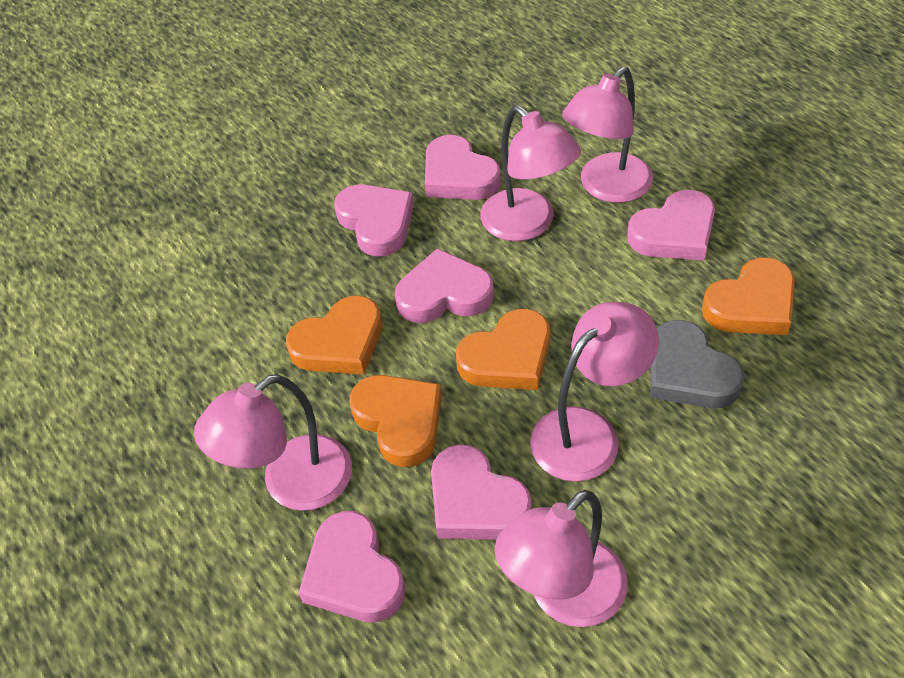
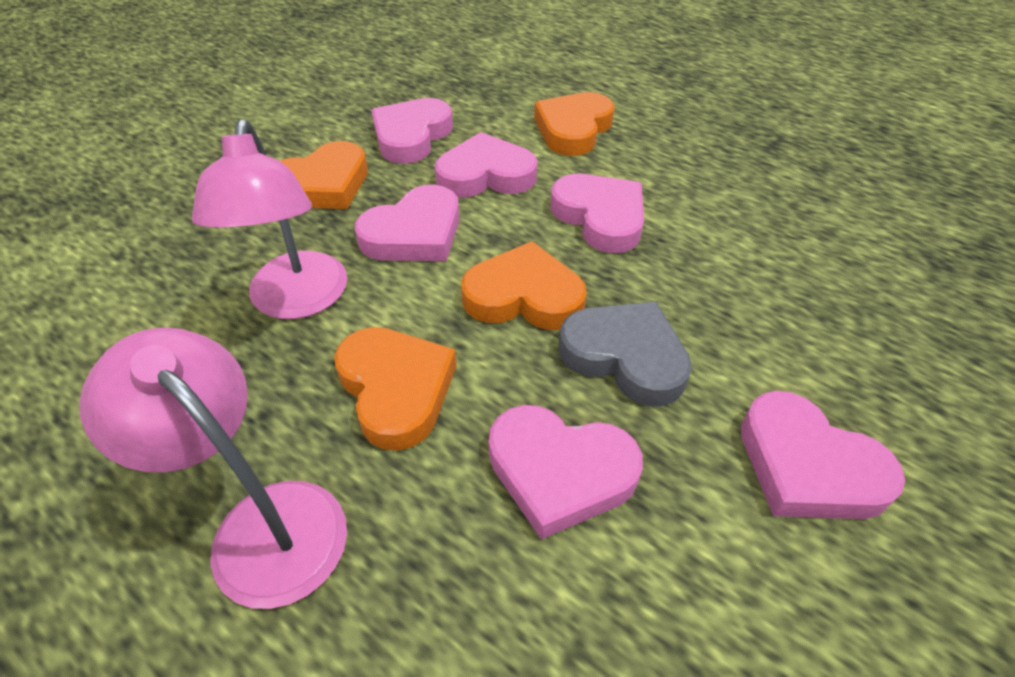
pink lamp: [194,374,352,511] [480,105,581,241] [495,490,628,627] [530,302,659,482] [562,67,653,203] = 5 -> [79,327,347,609] [192,119,347,319] = 2

